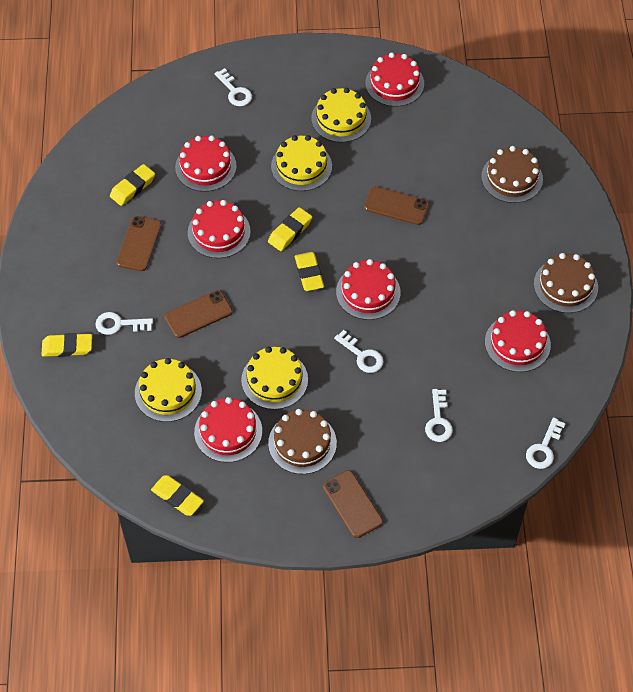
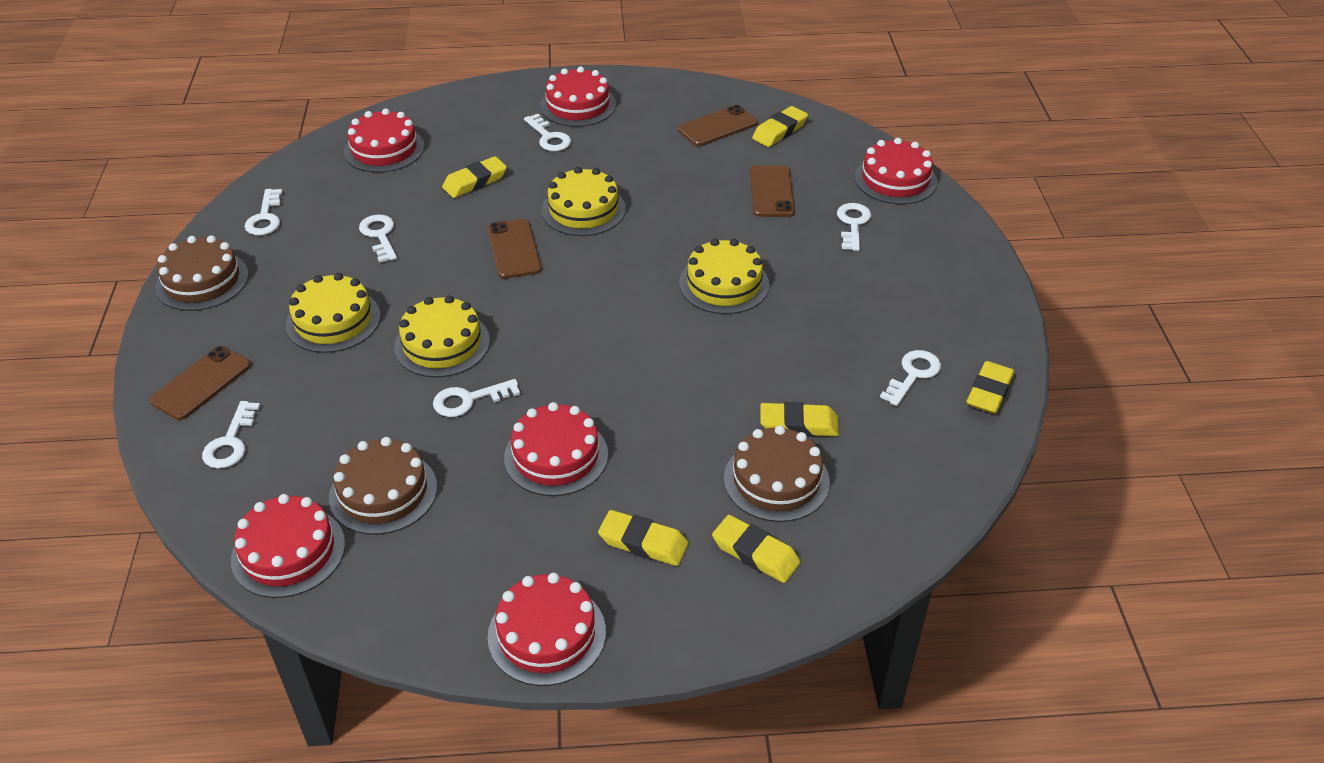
white key: [95,312,153,335] [215,68,252,106] [334,330,384,373] [425,389,453,442] [526,417,566,469] = 5 -> [202,401,260,469] [245,189,282,235] [359,214,397,263] [433,379,520,417] [524,114,571,151] [837,203,871,251] [880,350,941,406] = 7
yellow eraser: [42,333,92,357] [110,164,155,206] [151,475,204,516] [268,207,312,251] [295,252,324,291] = 5 -> [442,156,507,198] [598,510,689,566] [712,515,800,583] [752,106,808,147] [760,402,839,437] [967,361,1014,414] = 6

